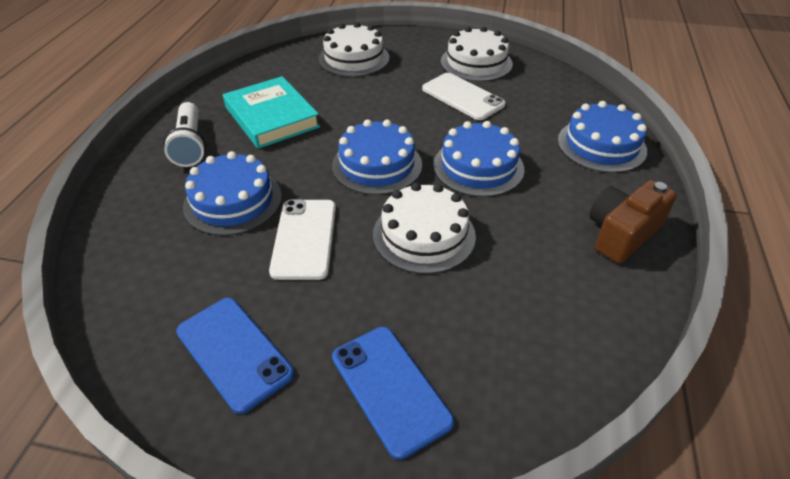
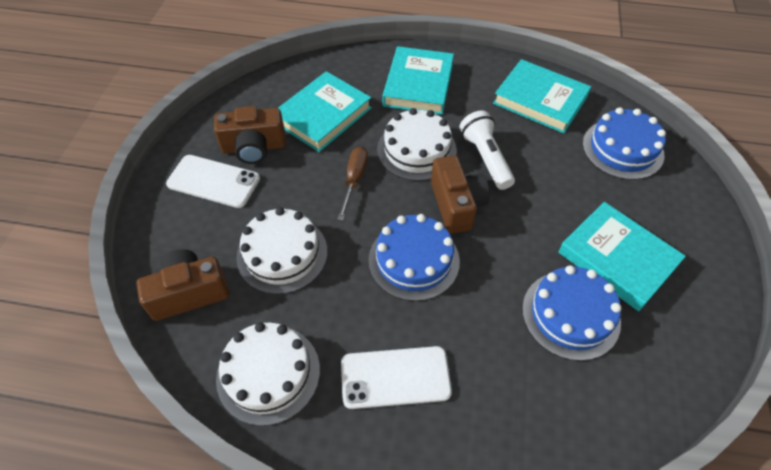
blue cake: [183,151,282,236] [332,119,422,195] [433,121,524,197] [558,101,647,173] = 4 -> [369,214,460,301] [522,265,621,361] [583,107,666,180] = 3
blue phone: [176,298,294,414] [332,327,454,460] = 2 -> none = 0
brown camera: [589,180,677,264] = 1 -> [136,249,230,321] [214,106,286,164] [431,155,490,234] = 3
brown screwdriver: none = 0 -> [337,147,368,221] = 1
turquoise book: [223,76,320,149] = 1 -> [278,71,372,152] [382,46,454,115] [493,59,591,133] [558,202,686,311] = 4

